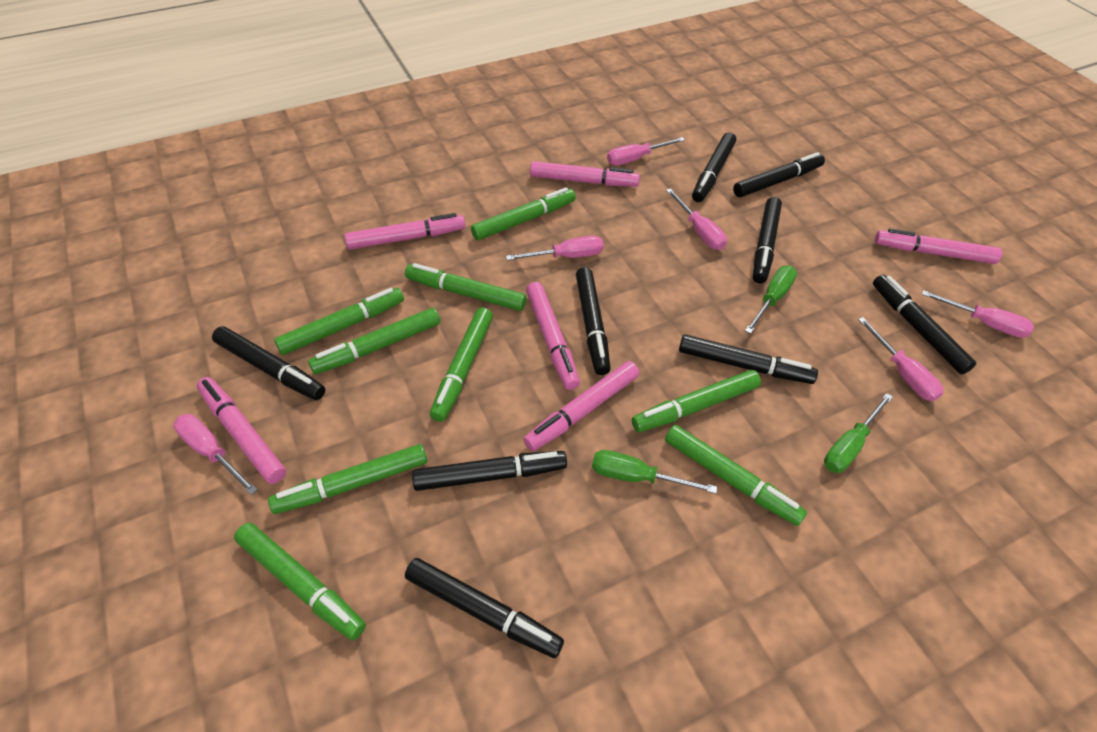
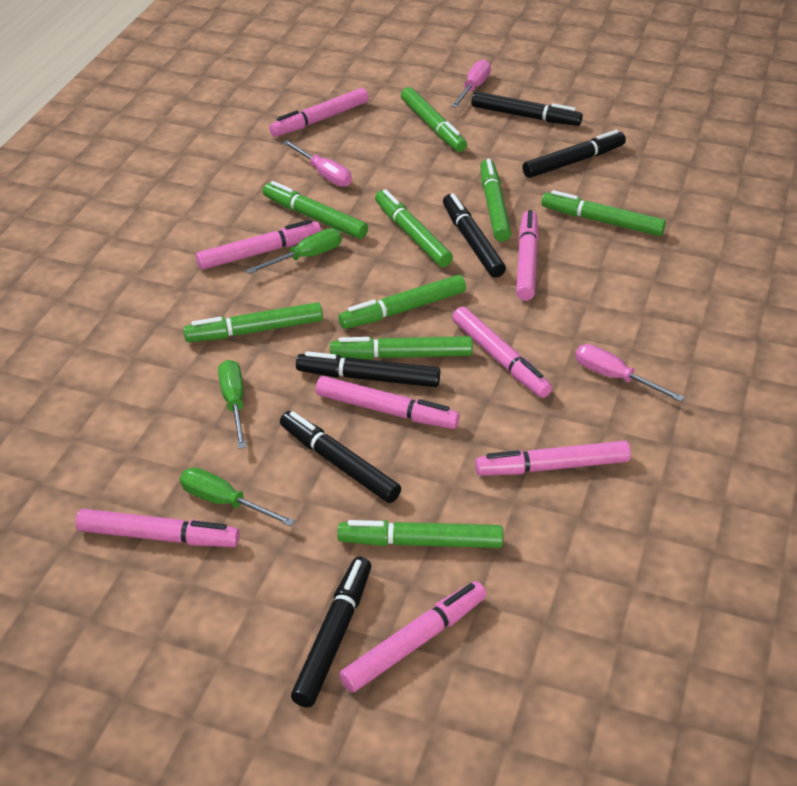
black marker: [212,326,325,400] [405,558,564,658] [412,451,567,491] [576,267,611,375] [679,334,818,384] [692,132,736,202] [733,152,825,197] [753,197,782,284] [873,275,976,374] = 9 -> [280,411,401,503] [291,557,371,708] [296,351,440,387] [443,193,506,278] [471,91,583,126] [522,130,626,178] = 6
pink marker: [197,377,286,484] [344,213,465,250] [524,361,639,451] [526,282,580,390] [530,161,640,187] [875,228,1002,264] = 6 -> [76,509,240,547] [196,219,321,270] [269,88,369,137] [316,376,460,429] [339,581,486,692] [452,307,552,398] [475,441,631,476] [516,210,539,301] = 8
pink screwdriver: [174,414,258,495] [506,236,604,260] [607,137,685,165] [666,188,727,250] [858,317,943,401] [922,290,1034,338] = 6 -> [283,140,352,187] [451,59,491,108] [575,344,685,402] = 3

